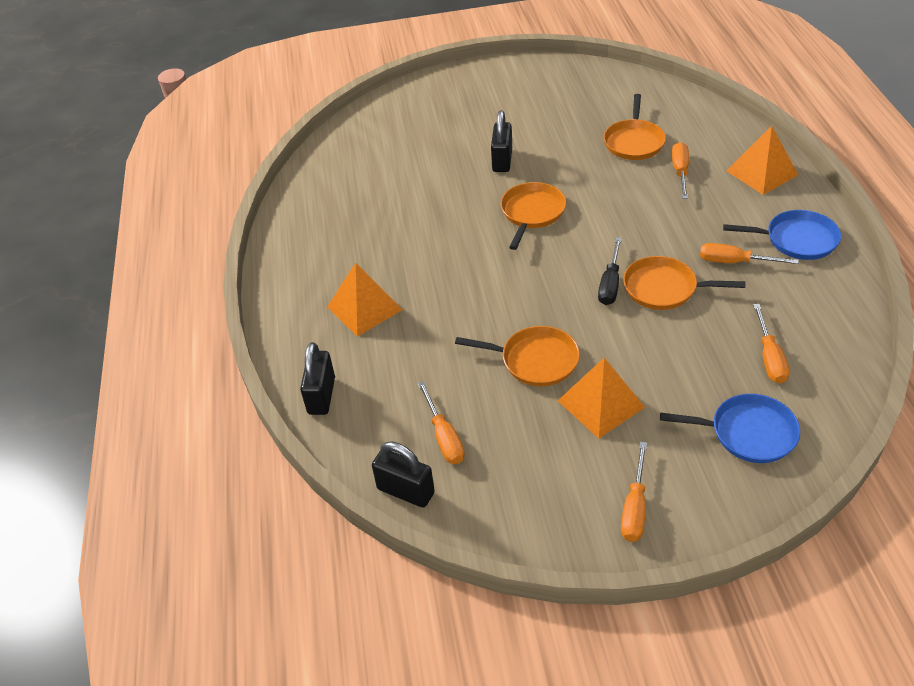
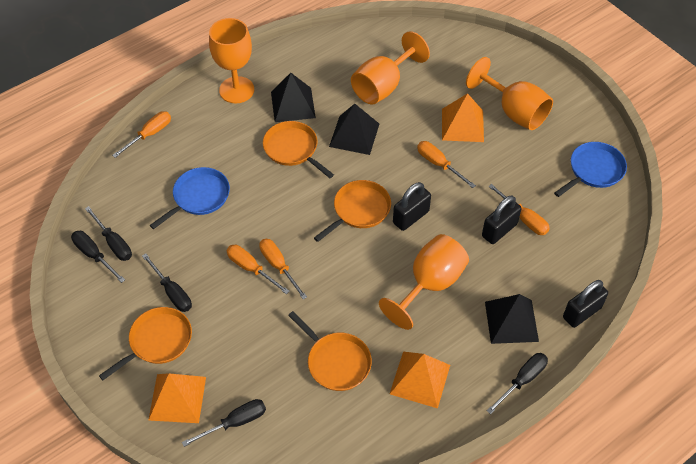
black pyramid: none = 0 -> [271,73,316,122] [329,104,379,155] [485,294,539,344] = 3
black screwdriver: [598,237,622,305] = 1 -> [71,231,125,283] [85,206,132,261] [142,253,192,312] [182,399,266,447] [486,353,548,414] = 5
orange goblet: none = 0 -> [209,18,254,103] [351,31,430,105] [379,234,469,330] [466,57,553,130] = 4

